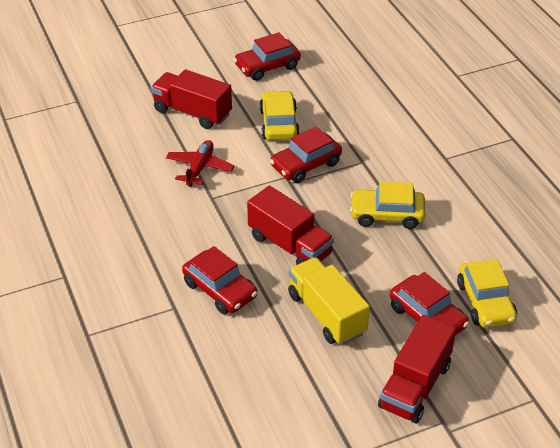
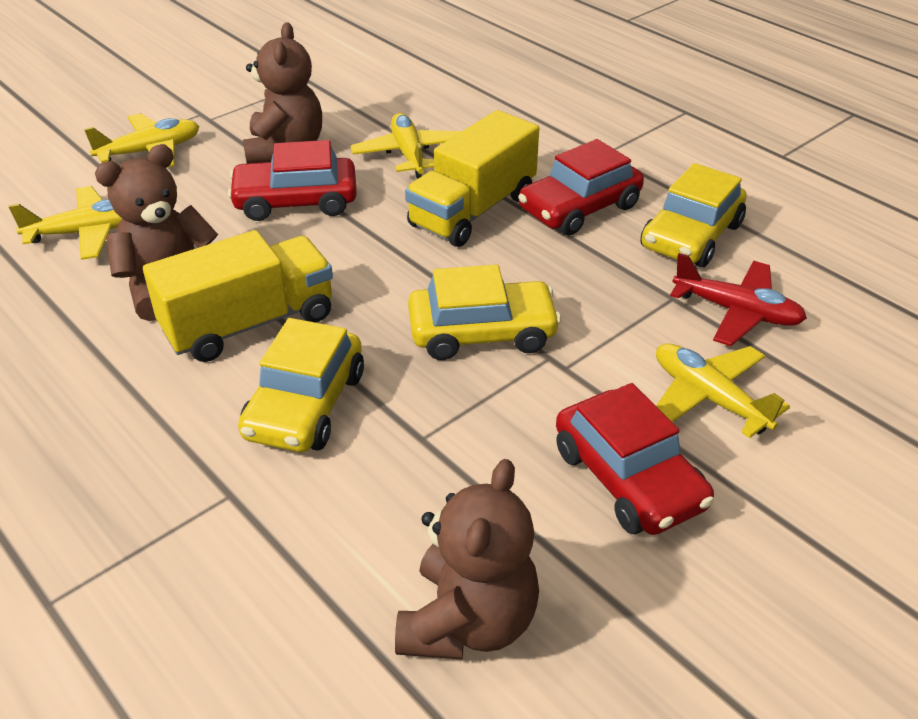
brown teddy bear: none = 0 -> [95,144,218,321] [243,23,322,164] [395,459,539,659] = 3
red car: [182,246,257,315] [234,32,301,81] [270,126,342,183] [390,272,469,335] = 4 -> [228,140,357,221] [518,139,644,235] [556,383,714,535] = 3
red truck: [151,70,232,129] [247,186,334,265] [378,315,456,423] = 3 -> none = 0
yellow plane: none = 0 -> [9,186,122,260] [84,113,199,167] [350,113,462,179] [656,343,790,438] = 4
yellow truck: [288,257,370,345] = 1 -> [143,230,333,362] [405,110,539,247] = 2

